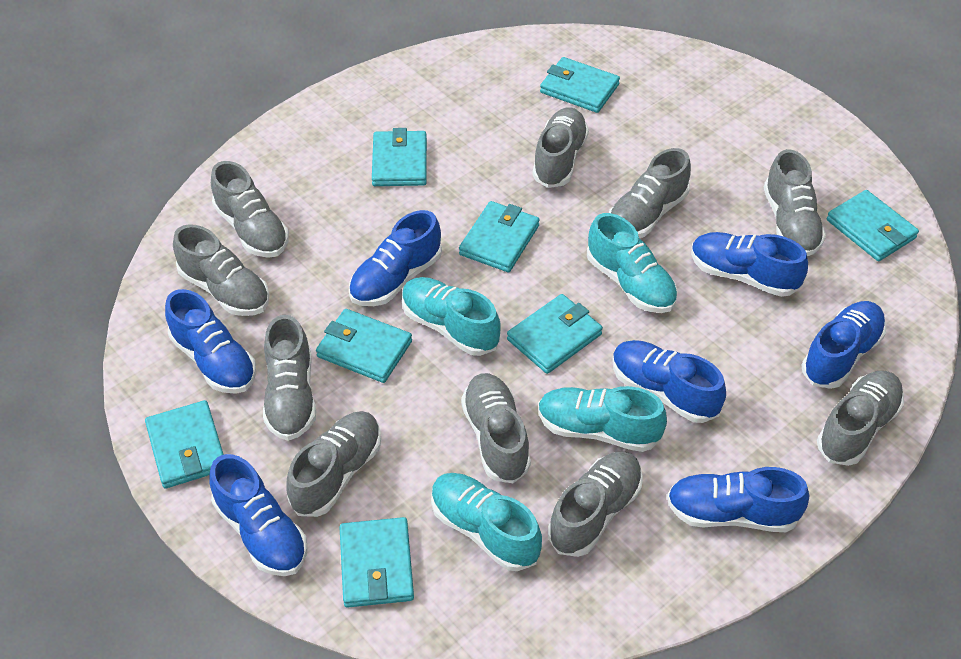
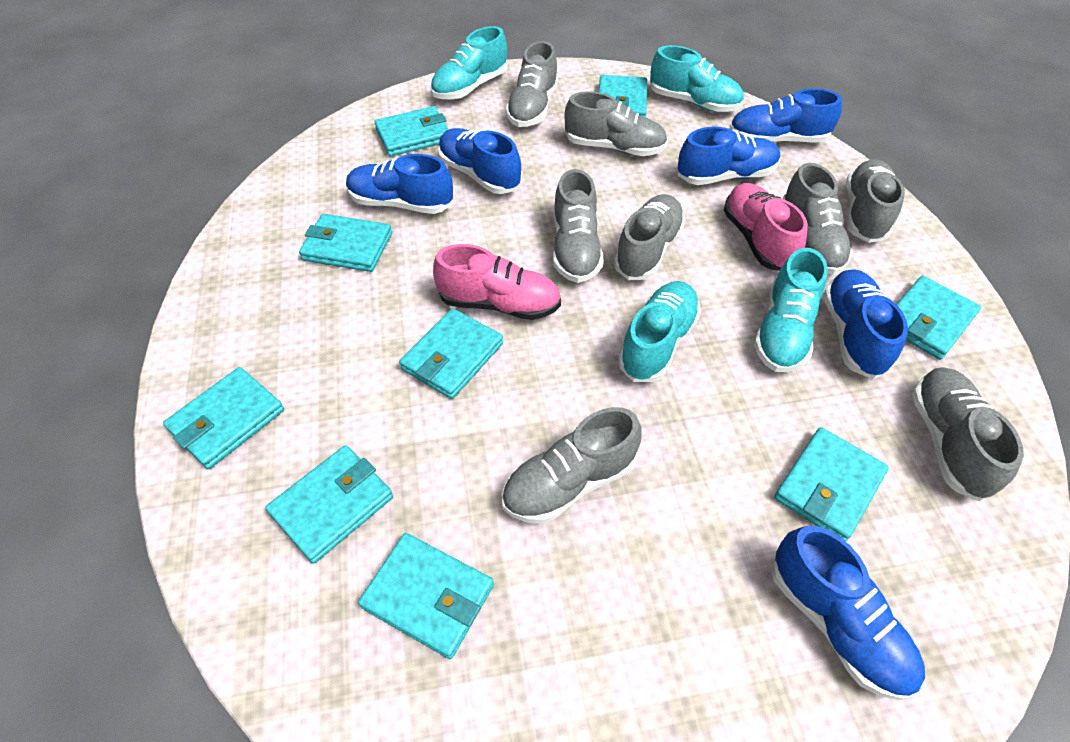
blue shoe: [165,289,256,394] [209,454,307,576] [349,210,442,306] [612,340,726,423] [667,467,809,532] [691,232,808,297] [802,301,886,389] = 7 -> [346,154,453,214] [438,128,522,194] [678,127,780,185] [729,88,842,143] [771,526,925,700] [823,269,908,379] = 6
grey shoe: [173,224,269,316] [211,161,289,258] [263,315,316,441] [286,411,381,517] [461,373,531,483] [532,107,589,188] [548,451,643,557] [609,148,691,238] [764,149,826,256] [817,371,904,466] = 10 -> [502,407,642,524] [506,41,558,127] [553,169,604,283] [565,91,668,156] [614,194,685,280] [782,163,853,275] [846,159,905,243] [912,367,1024,502] = 8
pink shoe: none = 0 -> [433,244,561,320] [724,183,808,271] = 2
turquoise wallet: [145,400,224,488] [316,309,412,383] [339,517,414,608] [372,128,427,186] [459,201,540,272] [507,294,603,374] [540,57,620,113] [827,190,919,261] = 8 -> [163,367,284,469] [265,445,393,564] [299,214,392,272] [358,533,494,659] [374,106,449,156] [399,308,503,399] [599,75,647,117] [774,427,889,541] [896,276,981,360] = 9

